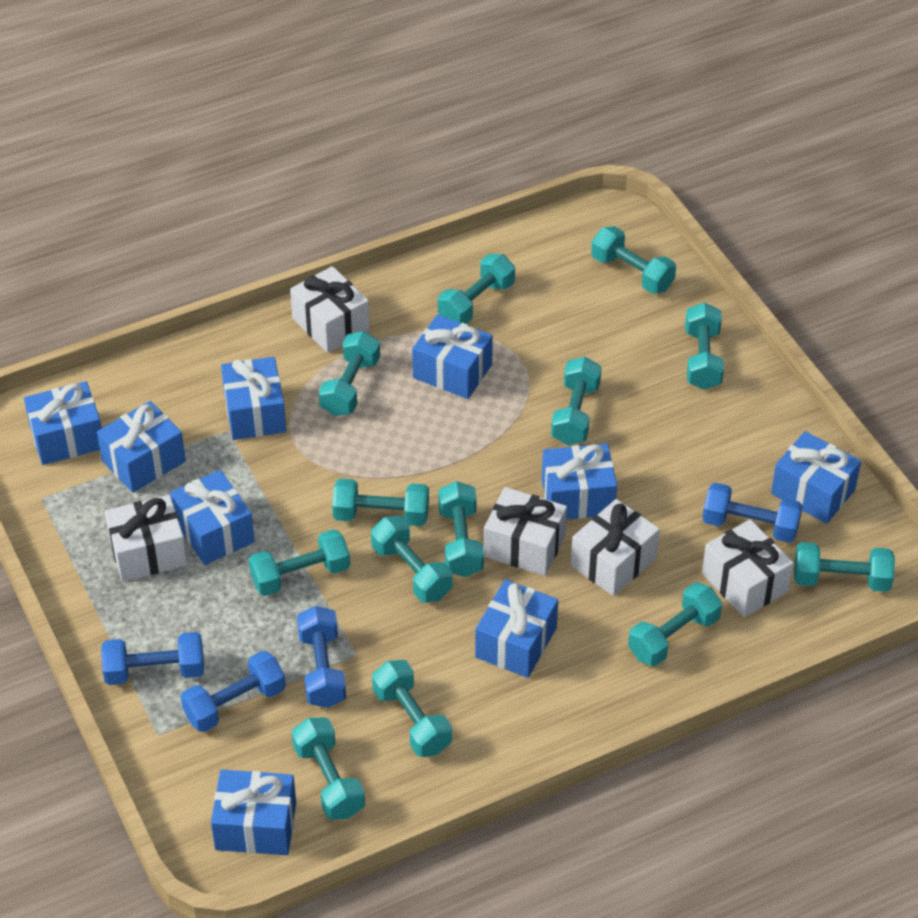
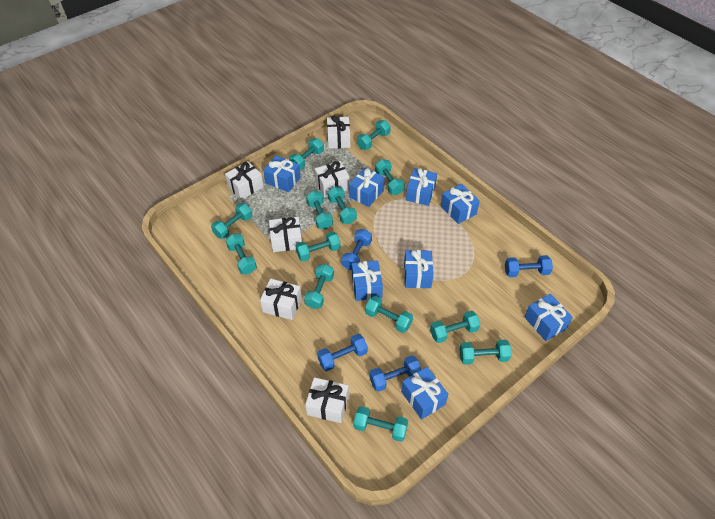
blue gift: [24,381,102,465] [97,401,186,493] [170,470,255,565] [211,770,296,855] [221,357,286,440] [412,315,493,399] [475,579,558,678] [542,443,617,520] [771,431,861,524] = 9 -> [263,156,301,192] [349,168,385,207] [352,260,383,301] [401,367,448,420] [404,250,433,288] [406,168,437,206] [441,184,480,224] [525,294,573,341] = 8
white gift: [104,495,187,582] [290,266,370,353] [484,487,567,576] [571,499,660,596] [702,519,793,617] = 5 -> [225,161,264,200] [260,279,302,320] [269,217,302,252] [305,377,349,423] [315,161,349,197] [327,116,350,149] = 6

